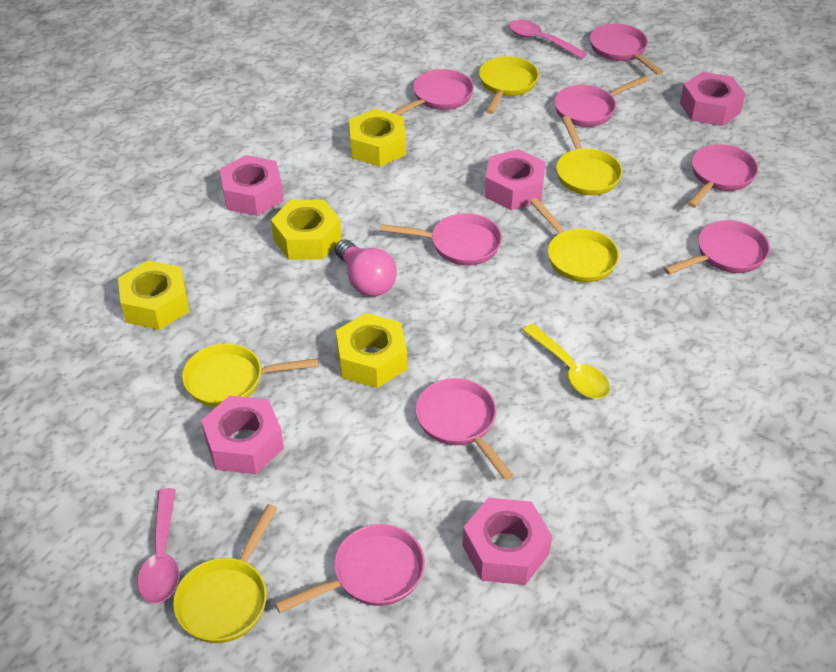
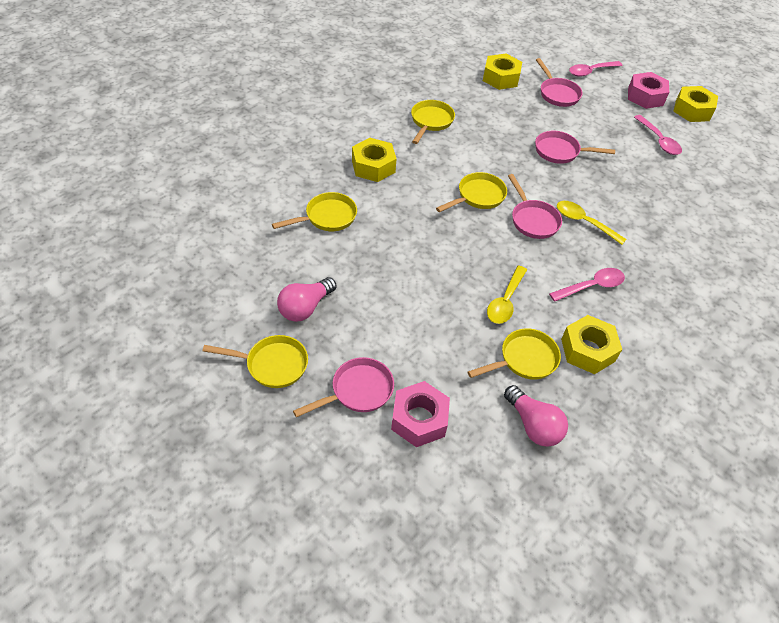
pink light bulb: [335,239,397,297] = 1 -> [277,277,337,322] [504,385,568,447] = 2
pink nut: [201,396,284,474] [220,155,283,216] [462,498,552,585] [485,149,546,210] [680,72,745,126] = 5 -> [391,381,450,447] [628,72,669,109] = 2
pink pan: [275,524,425,613] [381,213,502,265] [391,69,474,115] [415,378,513,480] [554,75,649,127] [590,23,663,75] [664,220,770,275] [688,144,758,208] = 8 -> [293,357,394,417] [508,174,562,239] [535,131,615,164] [536,58,583,107] = 4
pink spoon: [137,488,179,604] [509,20,587,59] = 2 -> [549,268,625,302] [569,61,622,77] [634,115,682,155] = 3
yellow spoon: [522,324,610,399] = 1 -> [487,266,527,324] [557,201,627,245] = 2

